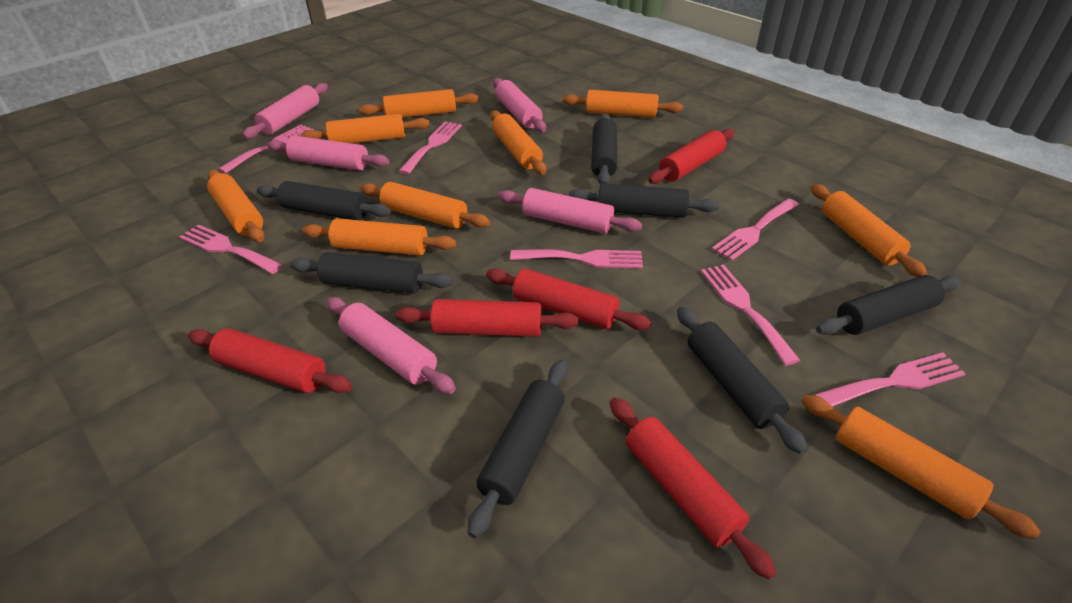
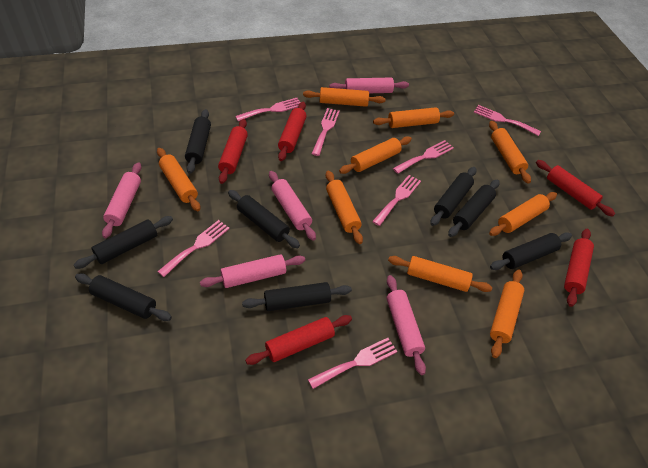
black rolling pin: [257,181,391,220] [290,252,453,294] [468,360,568,538] [569,183,719,218] [591,114,617,184] [677,306,808,454] [816,275,961,335] = 7 -> [74,216,173,269] [75,273,172,321] [185,109,211,174] [228,190,300,248] [242,282,352,311] [430,167,477,226] [448,179,500,237] [490,232,572,270] = 8

